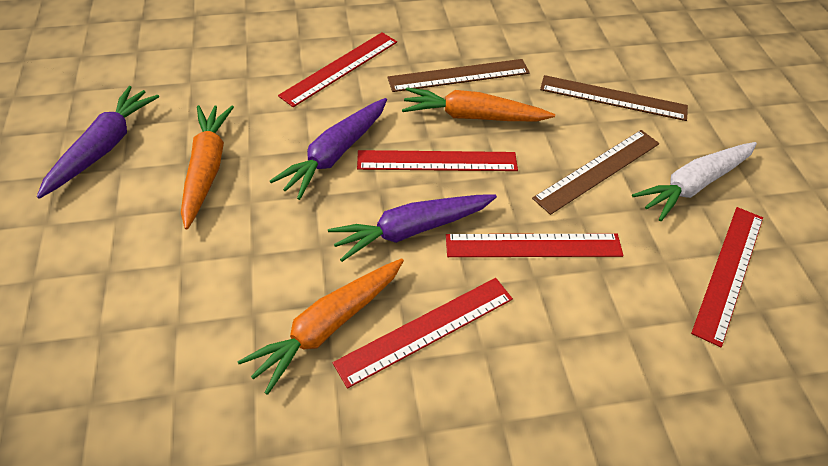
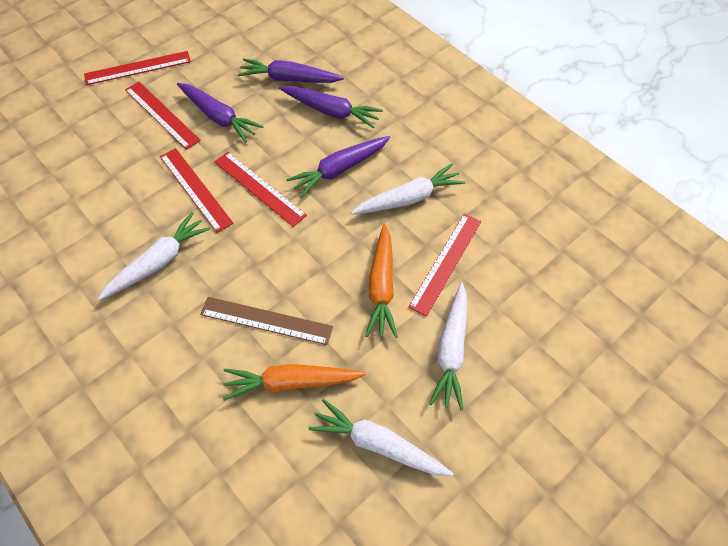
brown ruler: [388,59,530,92] [532,130,660,215] [540,75,688,121] = 3 -> [200,297,333,345] = 1
orange carrot: [181,105,234,229] [237,258,404,395] [402,87,555,121] = 3 -> [223,364,366,401] [365,224,398,338] = 2
purple carrot: [37,86,159,199] [270,98,387,200] [328,194,497,262] = 3 -> [177,83,264,143] [237,58,344,83] [279,86,383,128] [287,136,390,198] = 4
white carrot: [632,142,757,221] = 1 -> [98,212,211,300] [309,399,454,476] [351,164,465,214] [429,283,467,410] = 4

